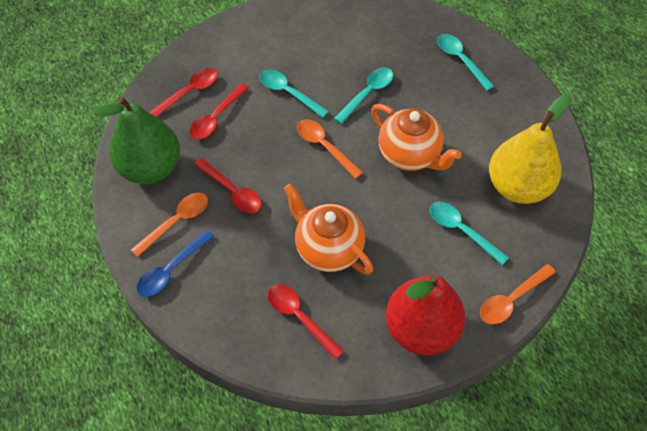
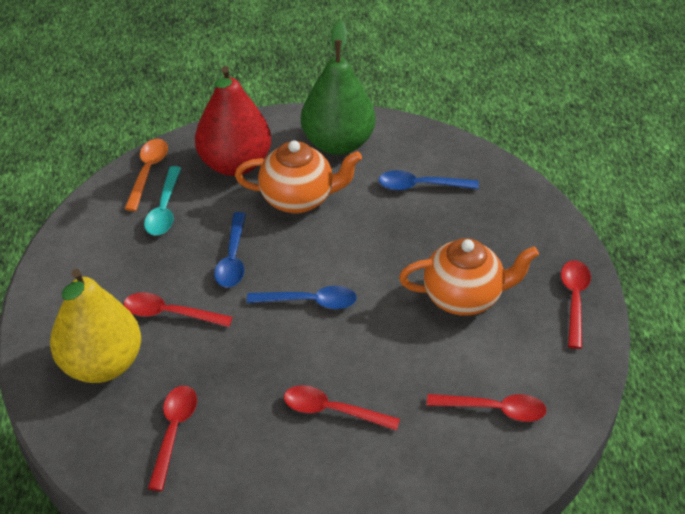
blue spoon: [137,230,215,297] = 1 -> [214,212,246,287] [247,286,357,309] [379,170,479,190] = 3
orange spoon: [131,192,208,257] [297,119,363,179] [480,264,556,324] = 3 -> [125,139,168,211] = 1
red spoon: [149,68,218,117] [189,83,249,139] [194,158,262,213] [268,284,344,359] = 4 -> [123,292,233,327] [148,386,197,491] [284,385,400,431] [427,394,547,422] [561,260,591,349] = 5
turquoise spoon: [259,69,329,118] [334,67,393,124] [430,202,509,265] [437,34,495,91] = 4 -> [144,166,181,235] = 1

